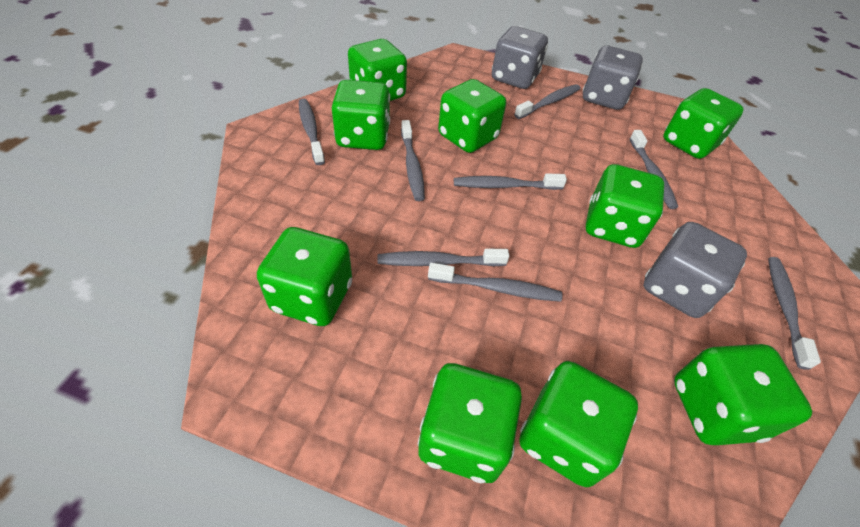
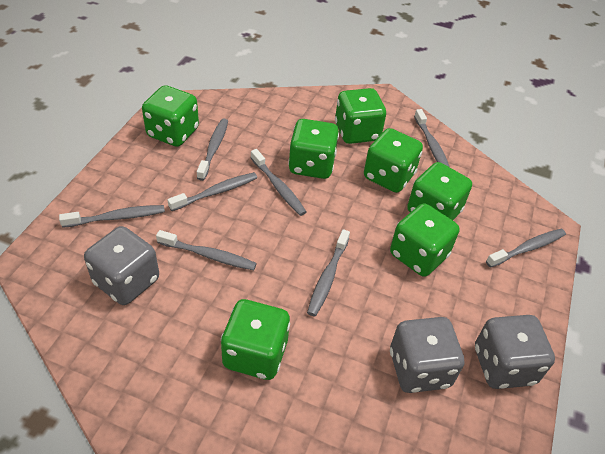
green dice: [257,227,352,326] [332,80,390,150] [348,39,407,101] [418,363,522,483] [438,79,506,153] [519,361,638,487] [586,164,664,248] [663,88,744,159] [674,344,812,445] = 9 -> [142,85,199,147] [221,299,290,380] [288,119,339,179] [335,88,386,144] [364,128,423,193] [390,203,459,277] [407,162,472,220] = 7

